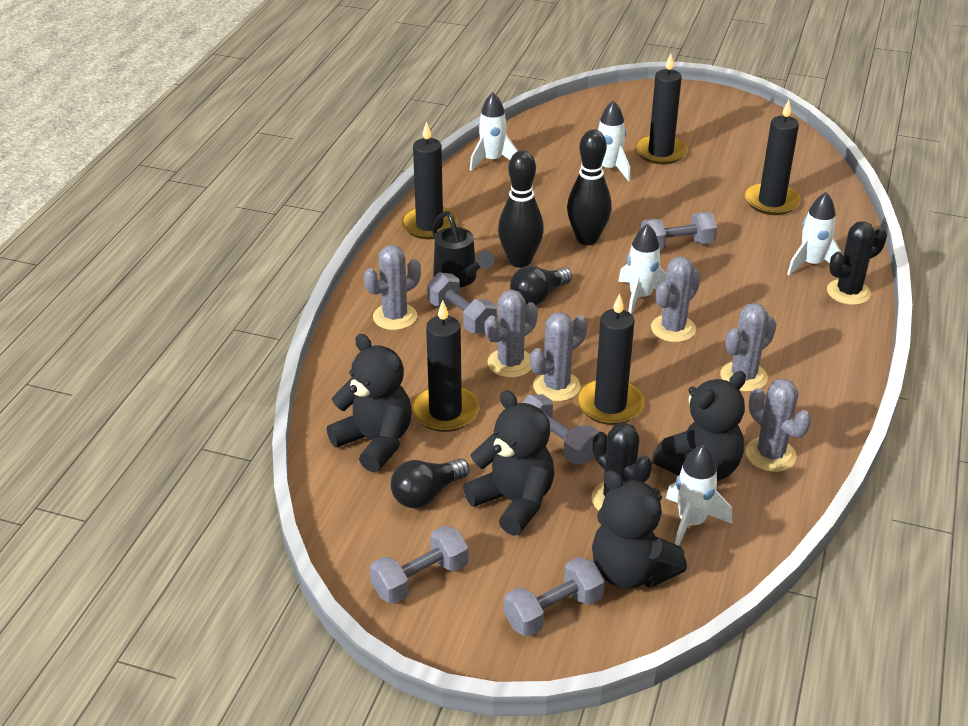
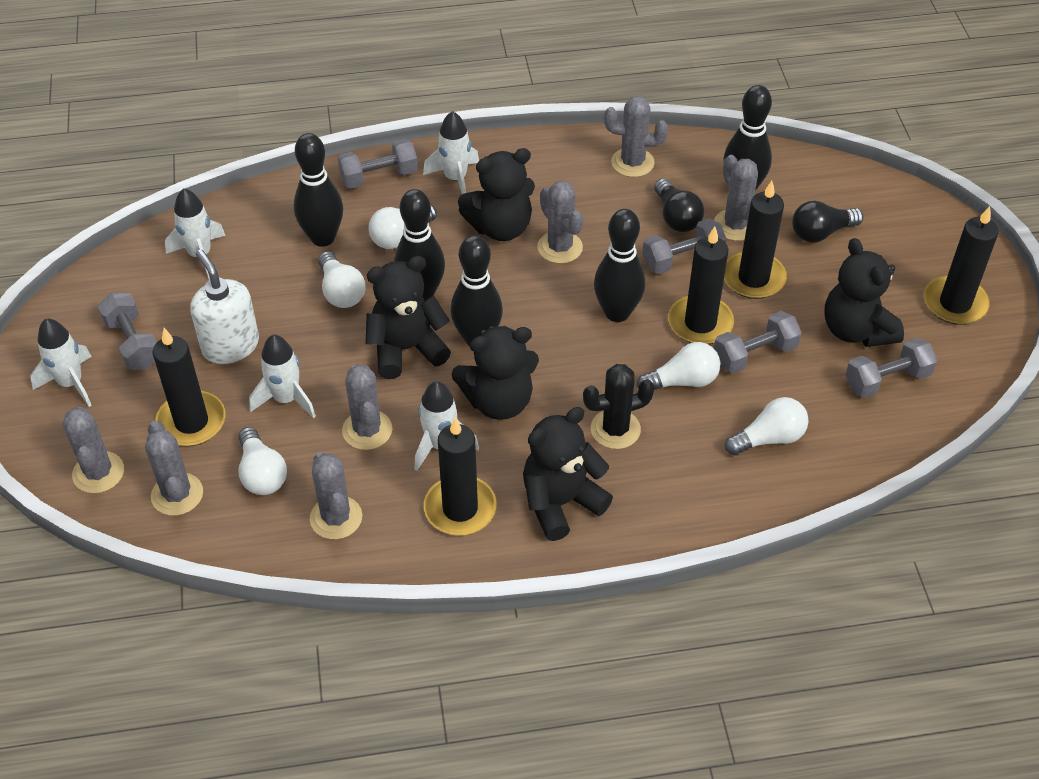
black bowling pin: [498,150,544,268] [567,130,612,245] = 2 -> [294,133,343,247] [394,189,445,300] [451,235,503,346] [594,209,645,322] [723,85,772,191] = 5
black cactus: [592,422,652,511] [827,221,887,305] = 2 -> [583,364,655,449] = 1
black teddy bear: [327,334,412,473] [463,390,554,536] [592,470,687,588] [652,371,746,481] = 4 -> [365,256,451,379] [452,326,539,420] [458,148,535,241] [523,407,613,541] [824,238,904,347] = 5
black watering can: [432,211,494,288] = 1 -> none = 0
grey cactus: [364,245,421,330] [485,290,538,378] [530,312,587,402] [651,256,701,342] [720,303,777,392] [746,379,811,472] = 6 -> [62,407,124,493] [145,421,203,516] [310,452,362,539] [342,365,392,450] [537,181,583,264] [604,96,668,177] [714,155,758,241] = 7
white light bulb: none = 0 -> [238,427,287,495] [318,251,366,308] [369,204,437,249] [637,342,720,390] [725,397,809,455] = 5
white soap dispenser: none = 0 -> [191,250,259,364] = 1

